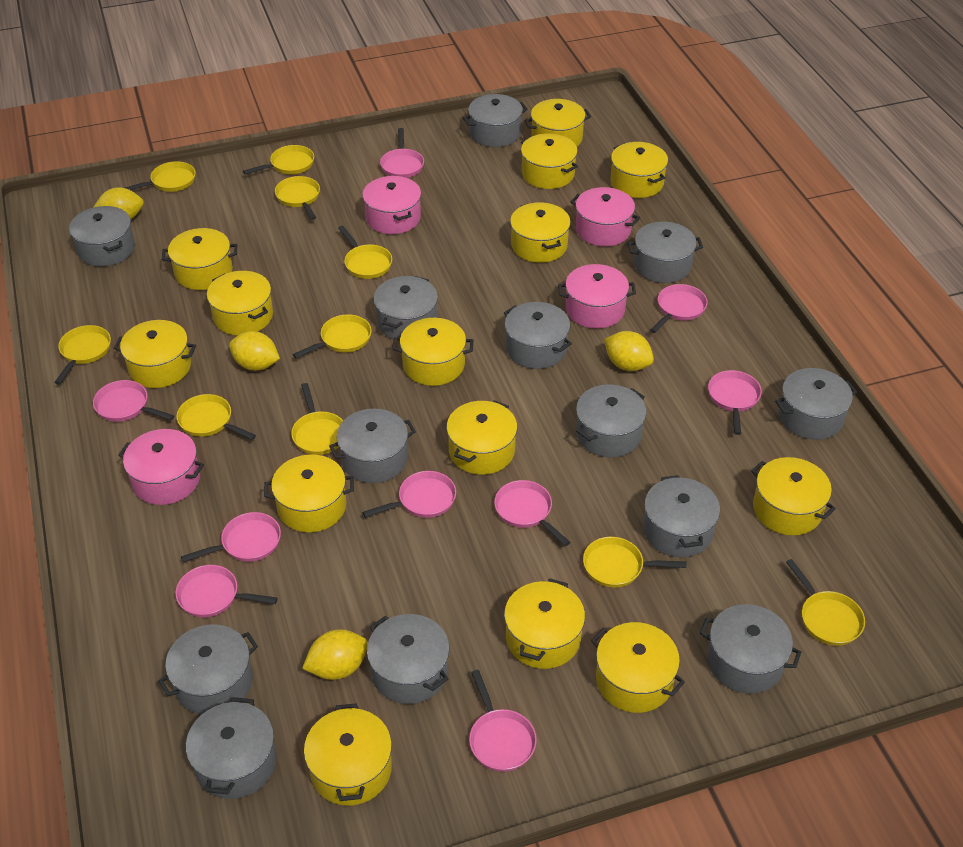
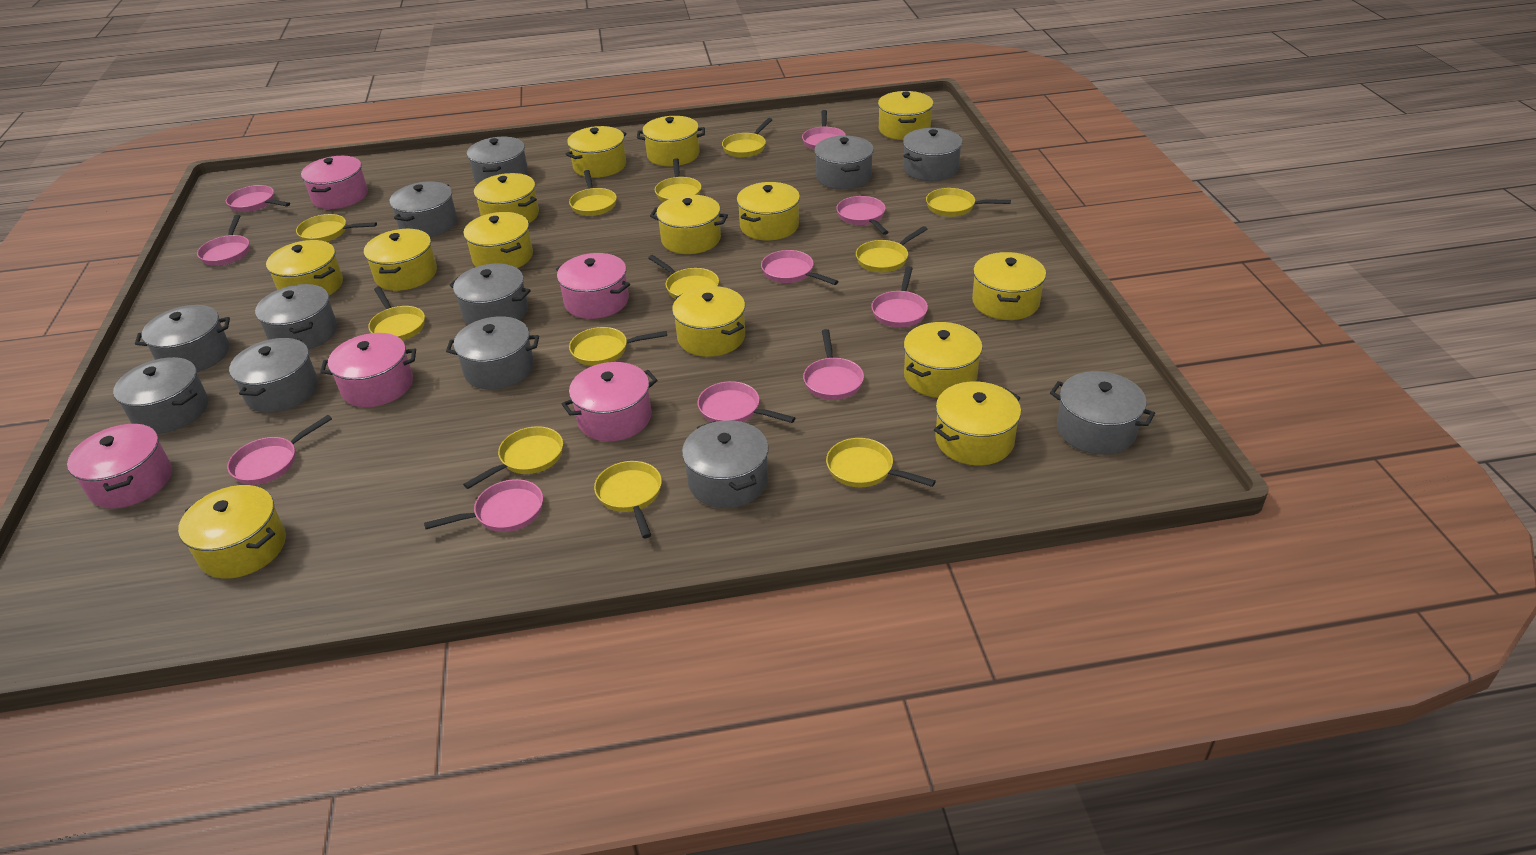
grey pot: [69,206,135,266] [158,624,258,715] [186,697,277,799] [329,409,416,483] [367,614,450,704] [374,276,438,341] [463,94,528,147] [504,302,572,369] [576,384,647,457] [628,222,703,283] [643,475,720,557] [700,604,801,694] [775,368,857,440] = 13 -> [113,357,208,434] [135,305,230,372] [229,338,318,413] [255,284,337,350] [389,181,457,237] [446,316,539,390] [449,264,531,325] [467,137,528,184] [682,420,769,508] [814,136,874,189] [903,128,963,181] [1050,371,1155,455] = 12
pink pan: [93,380,174,422] [175,565,278,617] [181,512,281,562] [363,471,456,518] [380,128,424,178] [469,670,537,772] [494,480,570,546] [650,284,708,333] [708,370,762,435] = 9 -> [197,215,249,266] [226,185,290,212] [227,415,332,485] [424,479,543,532] [697,381,795,423] [761,250,839,285] [802,110,846,150] [803,329,864,400] [836,196,889,235] [871,266,928,327] = 10
pink pot: [118,429,204,505] [362,176,421,234] [558,264,636,329] [570,187,640,246] = 4 -> [67,424,172,508] [301,156,368,209] [320,333,416,407] [556,253,630,319] [562,362,658,441] = 5
yellow lemon: [93,187,144,219] [229,331,280,371] [302,629,368,680] [604,331,654,371] = 4 -> none = 0
yellow pan: [54,325,111,385] [125,161,196,192] [176,394,256,440] [243,145,314,174] [275,176,320,220] [291,383,343,455] [293,314,372,358] [338,225,392,279] [583,537,687,588] [786,559,865,646] = 10 -> [296,214,377,242] [368,287,425,341] [463,426,563,489] [569,170,617,216] [569,327,667,366] [594,461,662,538] [648,255,719,299] [655,158,701,202] [722,118,772,158] [826,438,936,487] [856,226,927,272] [926,188,1011,217] = 12

